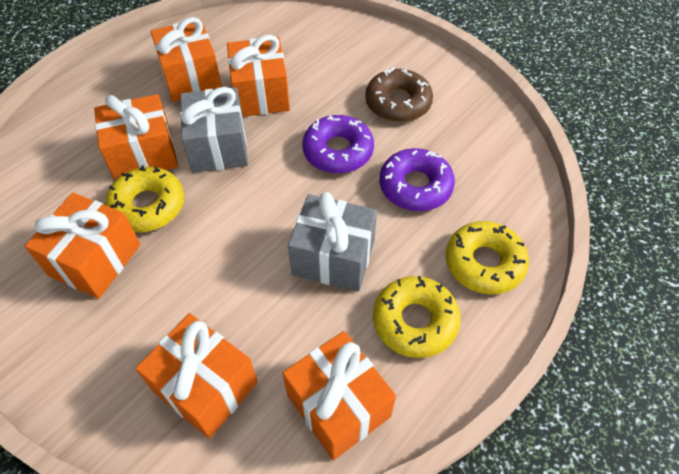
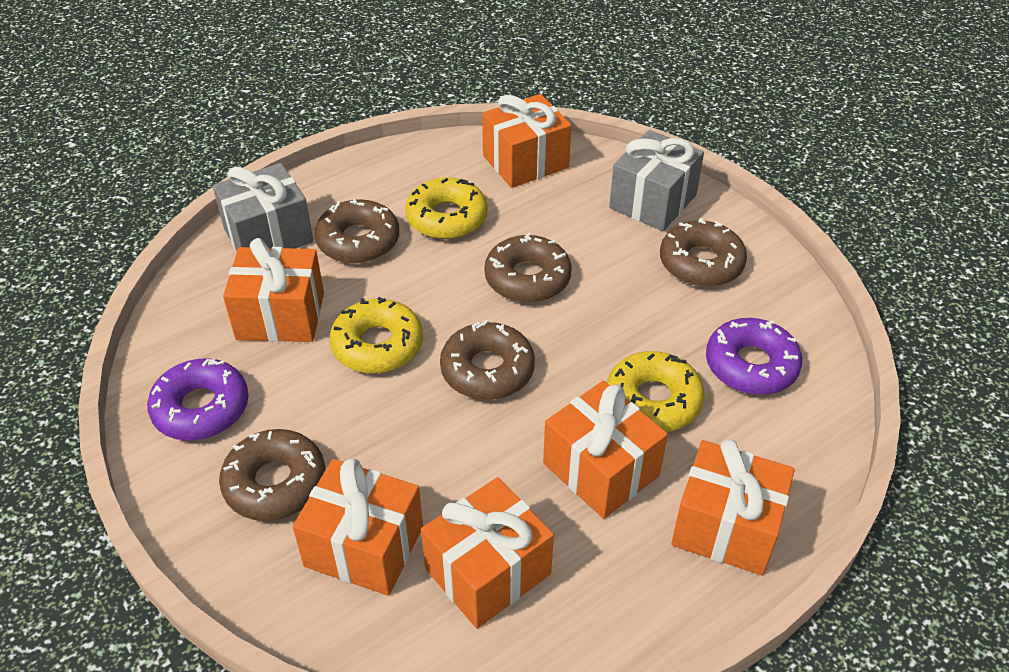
brown donut: [365,67,433,122] = 1 -> [219,429,325,521] [315,199,399,263] [440,320,535,400] [484,233,572,303] [660,218,747,287] = 5

